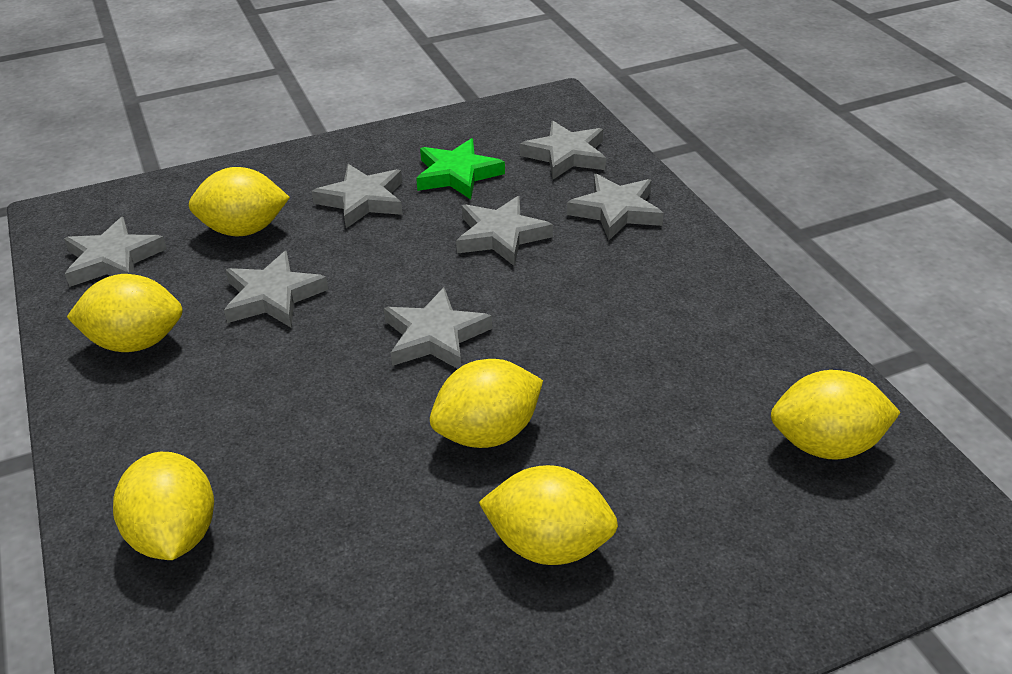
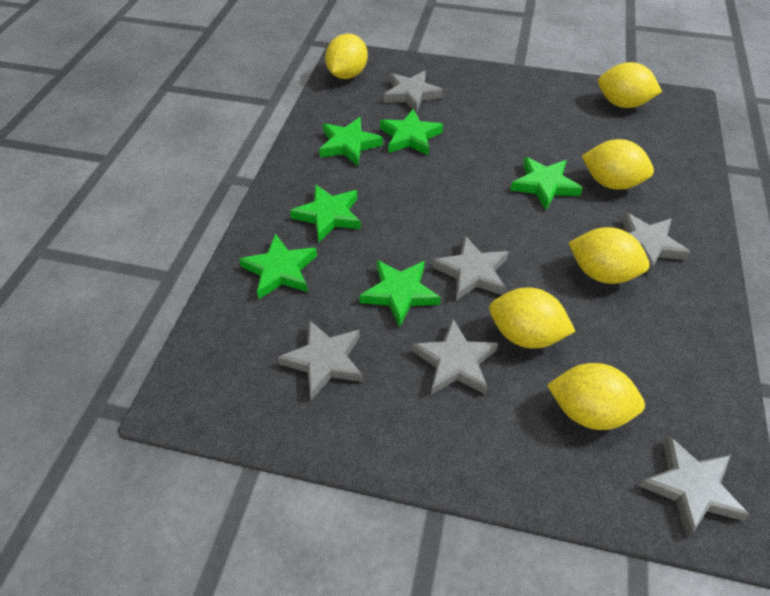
green star: [416,138,505,199] = 1 -> [239,234,317,299] [290,184,361,242] [319,117,383,166] [359,260,441,328] [380,109,443,156] [510,157,583,210] = 6
grey star: [64,217,167,287] [224,251,328,328] [312,164,403,228] [384,287,492,369] [456,196,553,266] [520,121,606,179] [567,174,664,240] = 7 -> [278,320,363,400] [383,71,443,113] [412,319,498,395] [432,236,509,301] [622,212,690,275] [639,435,750,538] = 6

